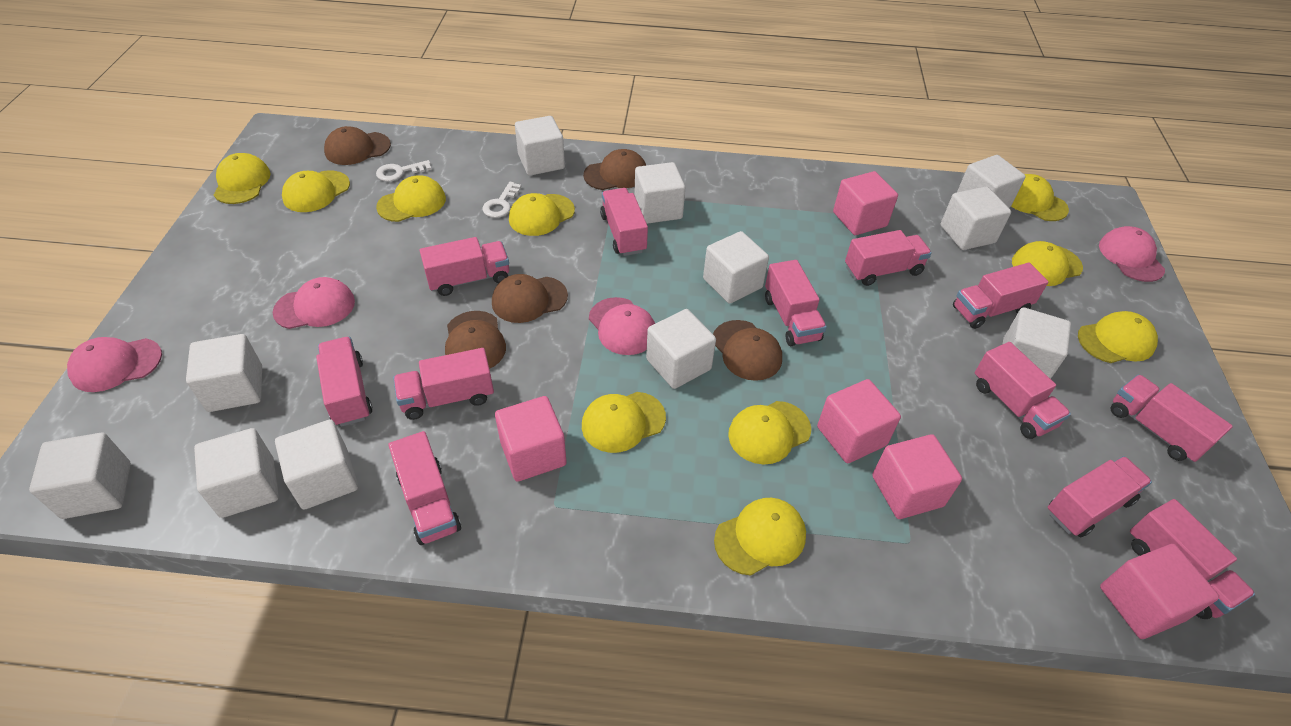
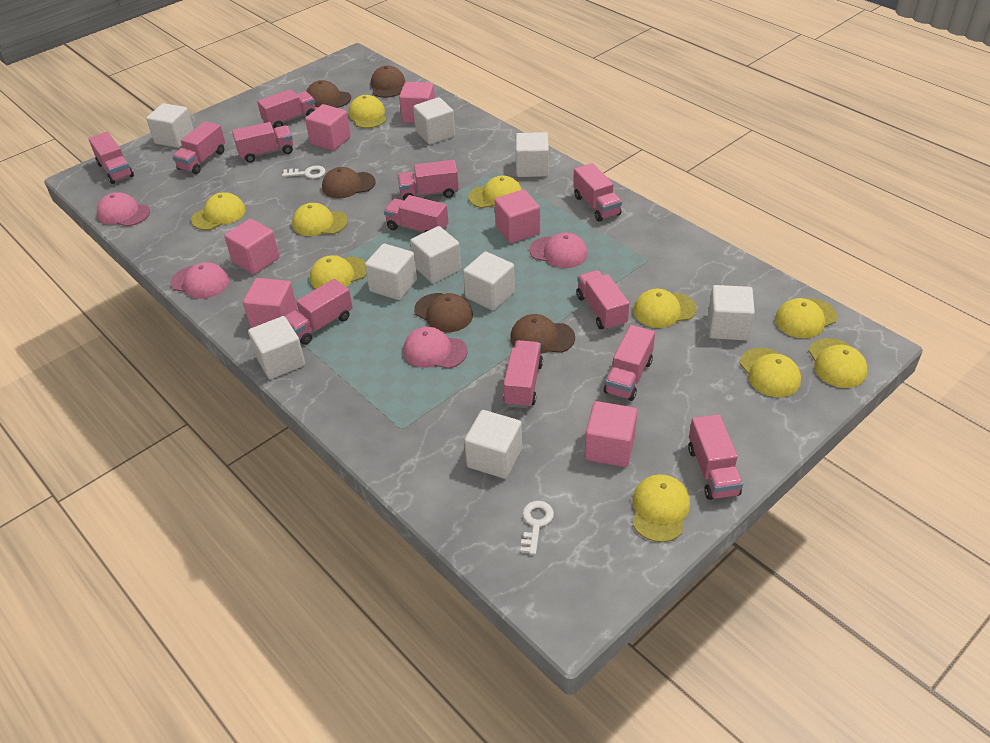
pink cube: [495,396,567,482] [817,379,901,463] [833,171,898,235] [872,434,962,519] [1100,544,1219,639] = 5 -> [224,219,280,274] [243,278,297,328] [305,104,351,151] [399,82,435,123] [494,189,540,243] [585,401,637,467] = 6
white cube: [29,433,131,519] [186,334,262,412] [194,428,279,518] [275,419,358,510] [515,116,565,176] [634,162,685,224] [646,309,716,389] [703,231,769,304] [940,187,1011,250] [957,155,1026,208] [1003,307,1071,379] = 11 -> [146,103,194,148] [248,316,305,379] [365,244,417,300] [410,226,461,283] [413,97,455,144] [463,251,515,311] [464,410,522,479] [516,132,549,177] [708,285,755,340] = 9

